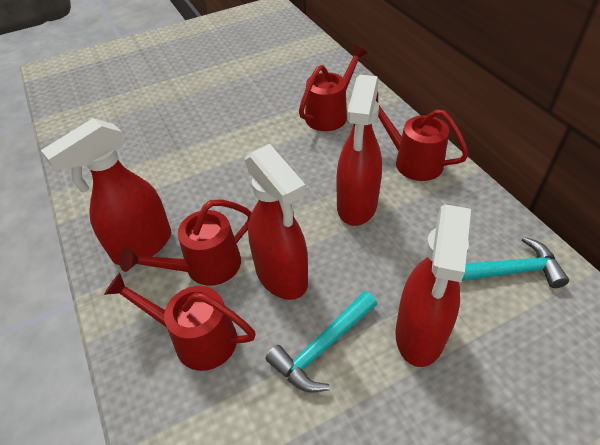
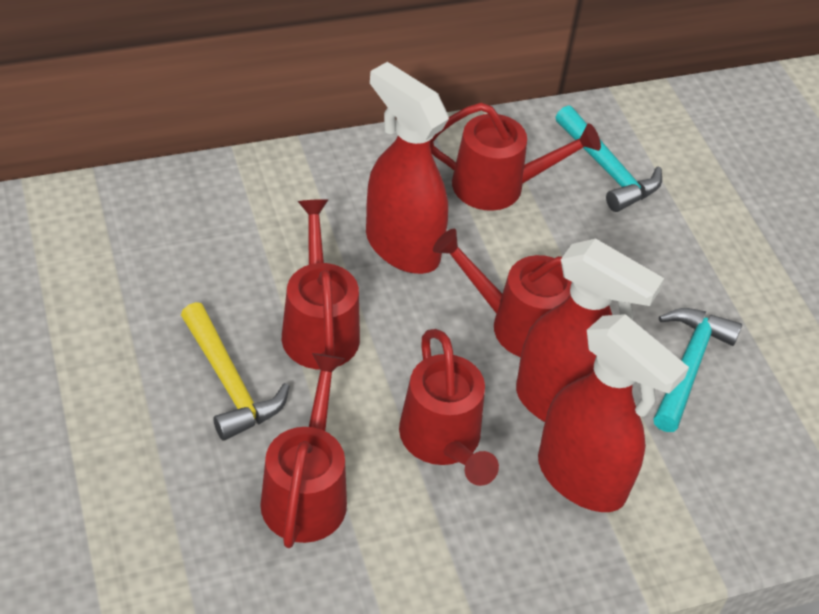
red spray bottle: [41,118,171,265] [245,144,308,300] [336,75,382,226] [395,204,471,367] = 4 -> [366,62,449,274] [516,239,664,422] [538,314,689,512] = 3
red watering can: [104,272,256,371] [120,200,252,286] [299,45,367,131] [376,93,469,181] = 4 -> [260,353,347,548] [282,199,360,369] [399,329,499,486] [430,103,601,211] [433,229,612,357] = 5
yellow hammer: none = 0 -> [181,302,290,441] = 1

